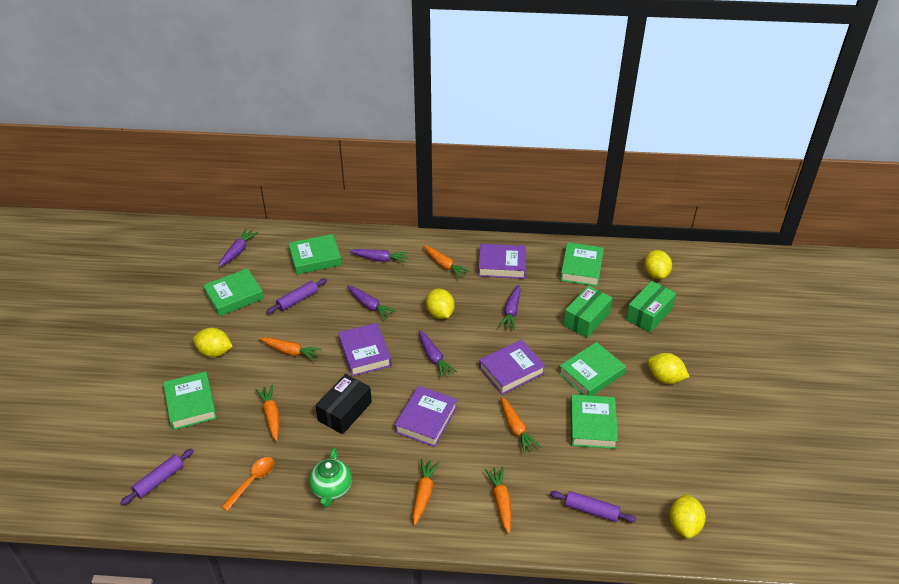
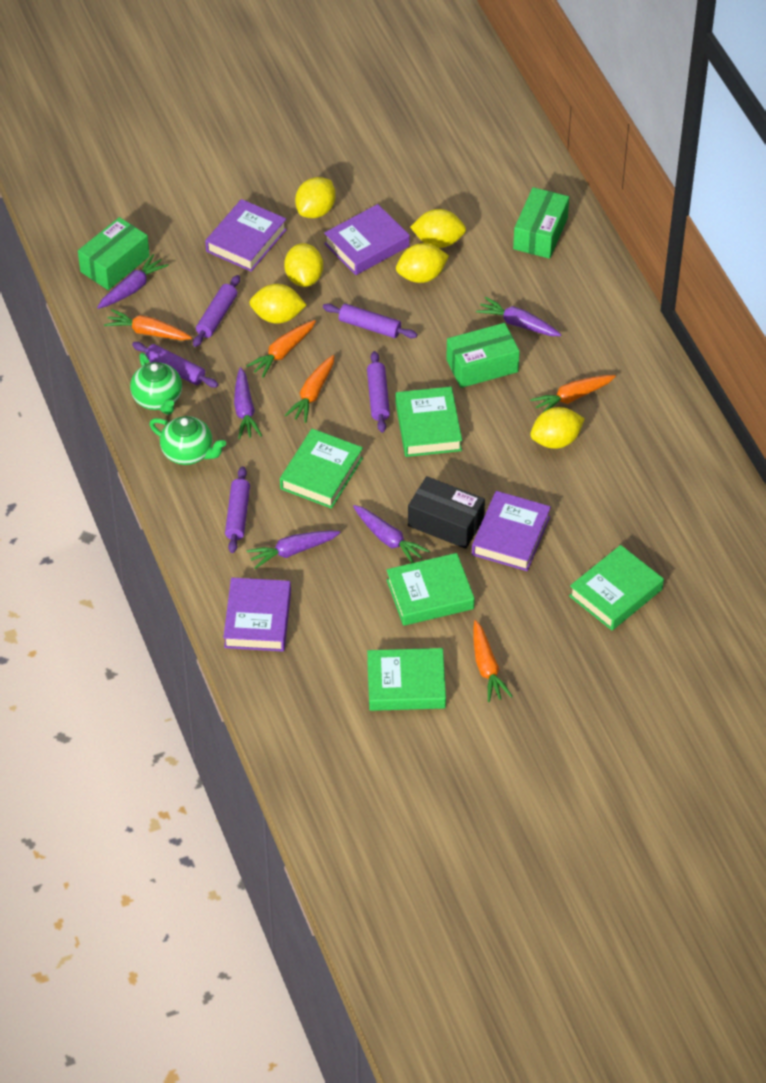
green book: [163,371,217,430] [203,268,264,316] [288,234,342,274] [559,342,626,396] [560,242,604,286] [570,394,618,449] = 6 -> [280,429,363,509] [367,648,446,711] [387,553,475,626] [396,387,462,457] [569,545,664,630] = 5
green box: [563,286,613,338] [626,281,676,333] = 2 -> [78,217,150,290] [446,323,520,388] [513,187,569,259] = 3
green teapot: [309,448,352,508] = 1 -> [130,353,182,415] [149,416,226,465] = 2
orange carrot: [255,385,279,441] [259,337,322,361] [413,459,439,525] [423,245,470,279] [485,466,511,534] [501,397,541,453] = 6 -> [104,309,192,340] [246,320,316,378] [285,355,334,423] [473,620,513,702] [530,375,616,413] = 5
orange spoon: [221,457,274,511] = 1 -> none = 0
purple rolling pin: [120,449,194,505] [266,278,327,314] [550,491,636,522] = 3 -> [132,342,218,388] [193,275,240,347] [225,466,250,553] [323,303,418,338] [367,351,390,433] = 5
yellow lemon: [193,328,233,357] [426,289,455,319] [644,250,672,279] [647,353,689,384] [670,494,706,539] = 5 -> [249,284,306,324] [284,243,323,287] [295,177,336,218] [396,243,449,283] [410,209,466,248] [530,407,585,449] = 6

